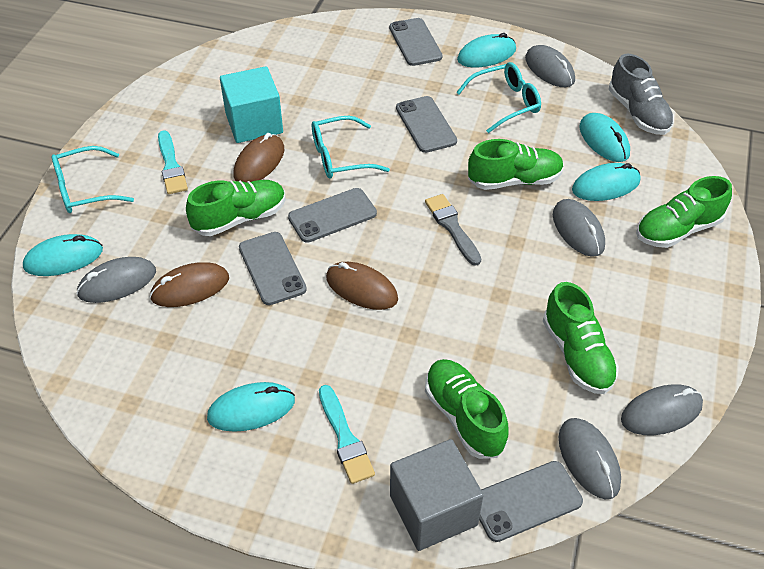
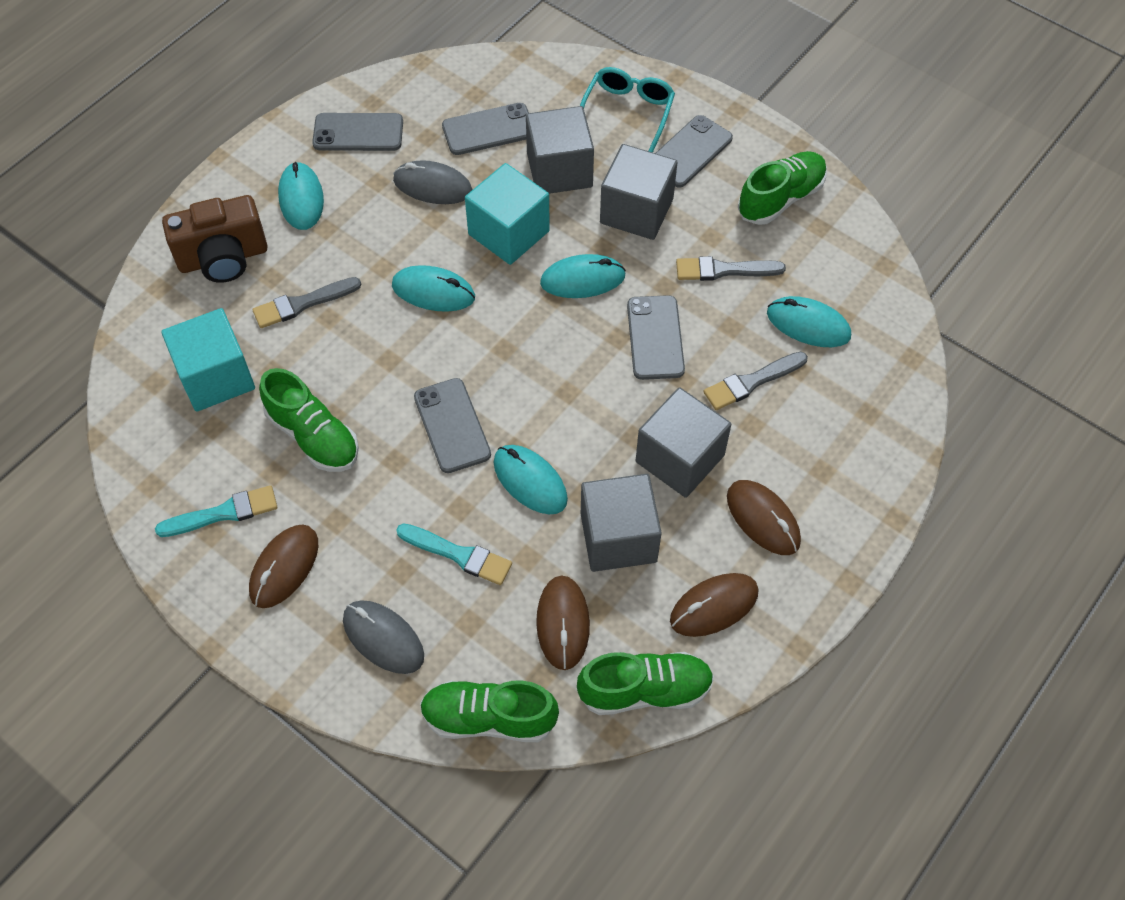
brown camera: none = 0 -> [162,195,268,283] = 1
brown mouse: [150,262,229,307] [234,133,284,182] [326,262,398,310] = 3 -> [249,524,318,608] [536,575,590,670] [670,573,758,637] [727,480,801,555] = 4
green shoe: [186,180,285,236] [425,359,508,459] [468,139,564,190] [543,282,619,394] [636,176,732,248] = 5 -> [259,368,359,472] [420,680,559,742] [577,652,714,715] [738,151,827,225] = 4
grey brush: [425,194,481,266] = 1 -> [252,277,361,328] [676,256,786,281] [703,352,808,410] = 3
grey cube: [390,439,484,551] = 1 -> [526,106,594,194] [581,474,662,572] [600,144,677,240] [636,387,731,498] = 4
grey mouse: [76,257,156,303] [525,45,575,87] [553,199,605,257] [559,418,621,499] [621,384,703,435] = 5 -> [343,600,424,674] [393,160,473,204] = 2
grey shoe: [609,54,674,135] = 1 -> none = 0
turquoise cube: [220,66,283,143] = 1 -> [161,308,255,412] [465,163,550,265] = 2
turquoise glasses: [52,146,134,213] [312,116,390,179] [456,62,541,133] = 3 -> [580,67,675,153] = 1

